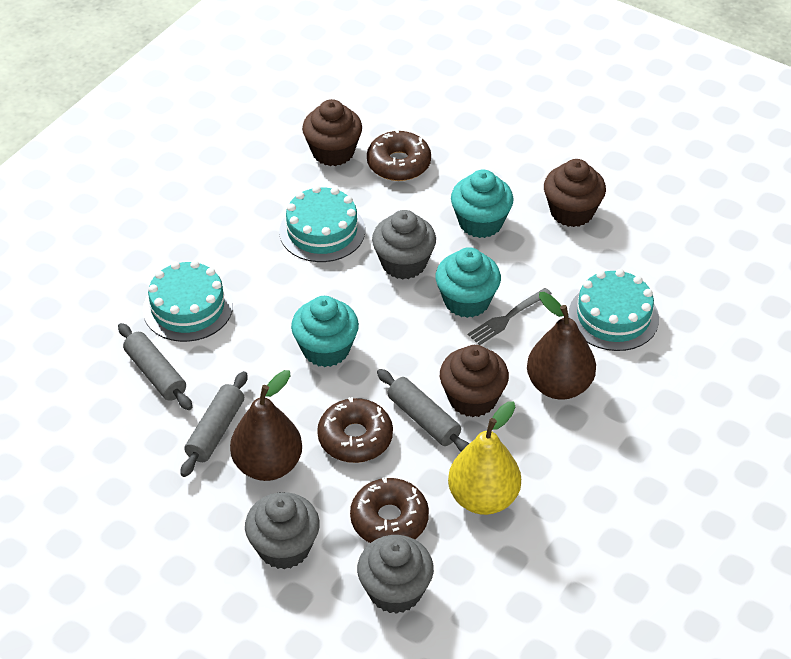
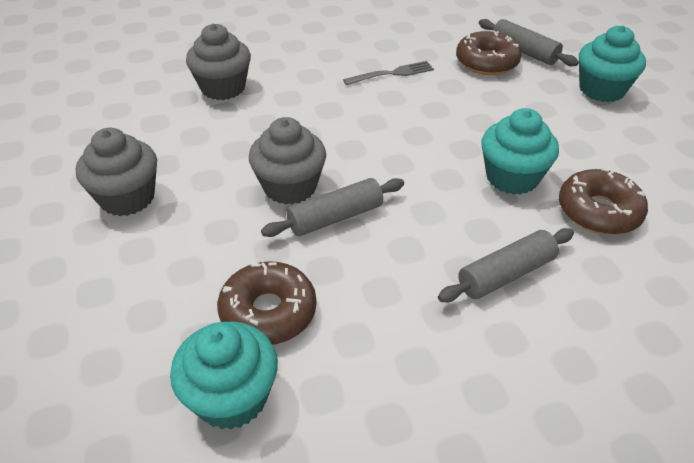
brown cupcake: [302,99,362,166] [440,345,509,417] [544,159,606,227] = 3 -> none = 0
brown pear: [230,370,302,481] [527,292,596,400] = 2 -> none = 0
turquoise cake: [143,260,233,342] [279,186,365,262] [568,269,659,351] = 3 -> none = 0
yellow pear: [448,401,521,515] = 1 -> none = 0

